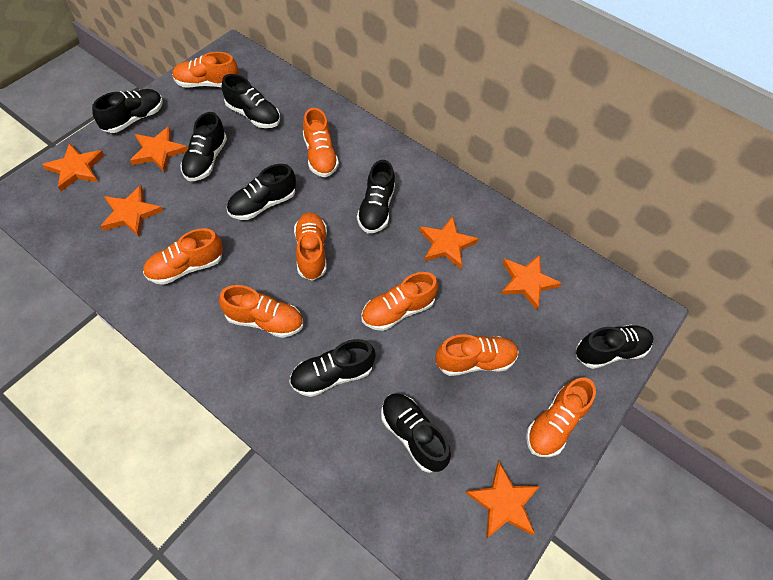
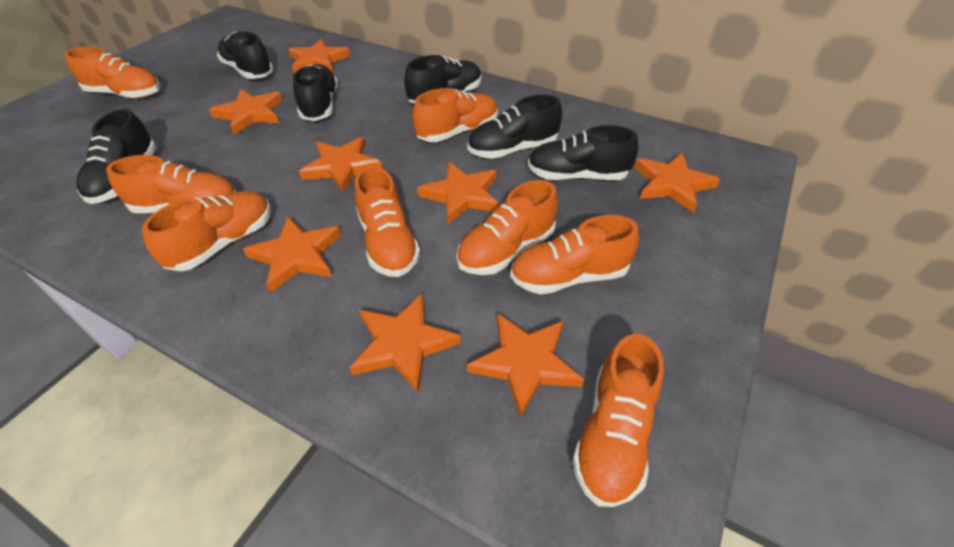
black shoe: [92,89,163,133] [180,112,227,181] [222,74,280,128] [227,164,296,220] [289,339,375,397] [357,160,395,233] [381,394,451,473] [576,325,654,369] = 8 -> [76,109,157,204] [217,31,274,79] [293,64,338,121] [404,55,482,103] [468,95,562,159] [528,125,638,180] = 6
orange star: [42,143,104,191] [101,185,163,237] [130,126,188,173] [419,216,479,269] [466,462,540,539] [501,255,562,310] = 6 -> [209,89,283,135] [243,216,341,293] [288,39,350,74] [299,137,383,193] [350,293,461,393] [417,162,499,224] [467,313,584,418] [634,153,720,213] = 8

